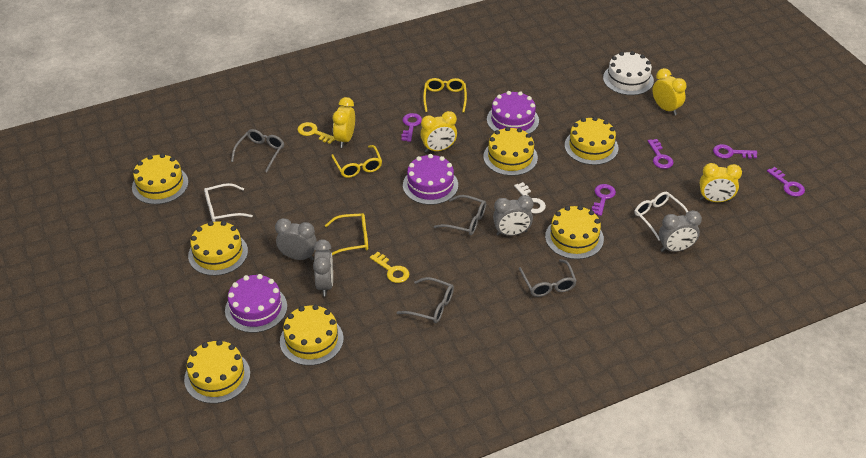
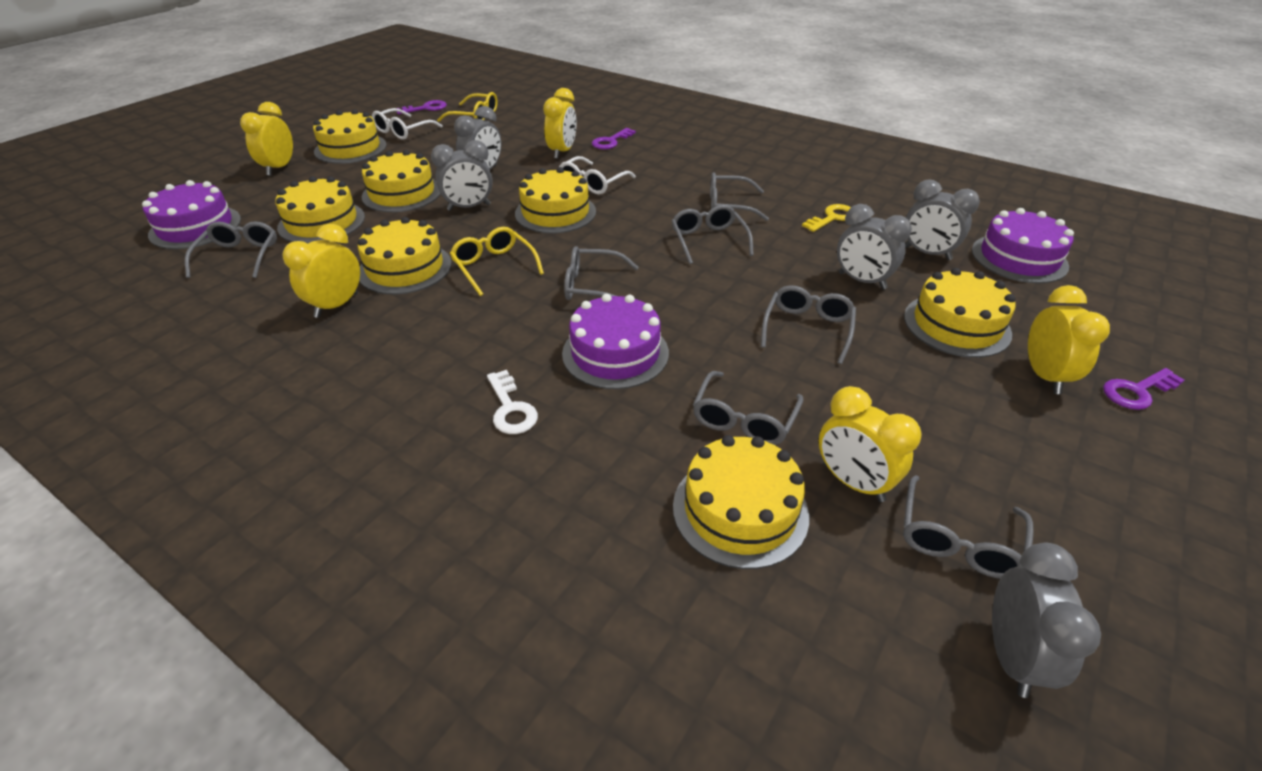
grey clock: [275,218,317,260] [313,239,333,296] [493,195,534,236] [659,210,702,252] = 4 -> [431,140,493,211] [454,106,502,170] [837,204,912,289] [905,179,980,260] [992,542,1101,698] = 5
grey glasses: [231,129,284,172] [396,277,454,323] [434,195,486,235] [518,259,577,297] = 4 -> [185,221,277,278] [564,246,639,300] [672,205,754,264] [693,371,804,445] [710,172,769,221] [761,285,856,364] [903,475,1034,579] = 7
purple key: [401,113,422,142] [592,184,616,216] [648,139,673,169] [713,144,757,159] [767,167,805,197] = 5 -> [396,100,447,114] [592,128,636,149] [1103,368,1185,410] = 3
white cake: [603,51,654,95] = 1 -> none = 0
yellow clock: [333,97,355,148] [421,111,457,153] [652,68,686,115] [699,163,742,202] = 4 -> [240,102,293,176] [282,224,360,318] [543,88,576,159] [819,386,922,502] [1028,285,1110,394] = 5
yellow glasses: [325,213,368,256] [331,145,382,178] [423,78,467,113] = 3 -> [437,92,498,122] [450,227,544,296] = 2
yellow key: [298,122,335,144] [370,252,409,283] = 2 -> [802,204,851,232] = 1

